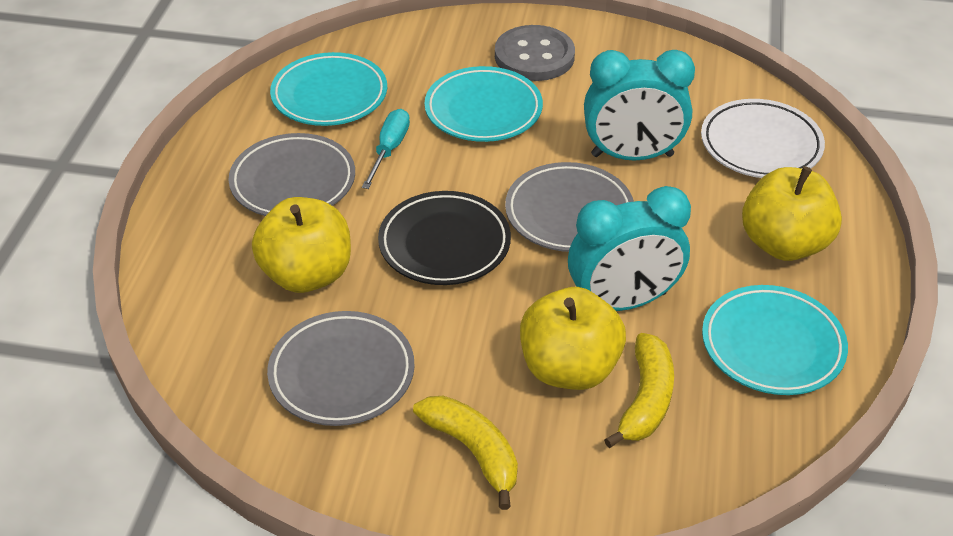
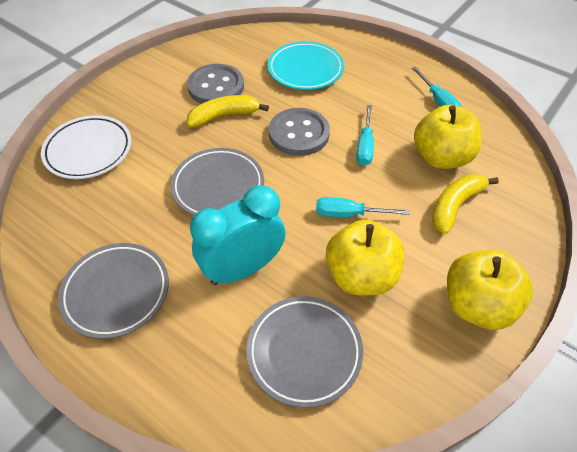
black plate: [378,191,511,285] = 1 -> none = 0
grey button: [495,25,575,81] = 1 -> [187,64,244,104] [269,108,330,156] = 2
turquoise clock: [568,186,691,311] [584,50,695,161] = 2 -> [190,185,286,285] = 1
turquoise plate: [270,52,387,126] [424,66,543,142] [702,285,848,395] = 3 -> [268,41,344,90] = 1
turquoise screwdriver: [362,109,410,189] = 1 -> [316,197,409,217] [356,105,374,166] [412,67,461,107] = 3

